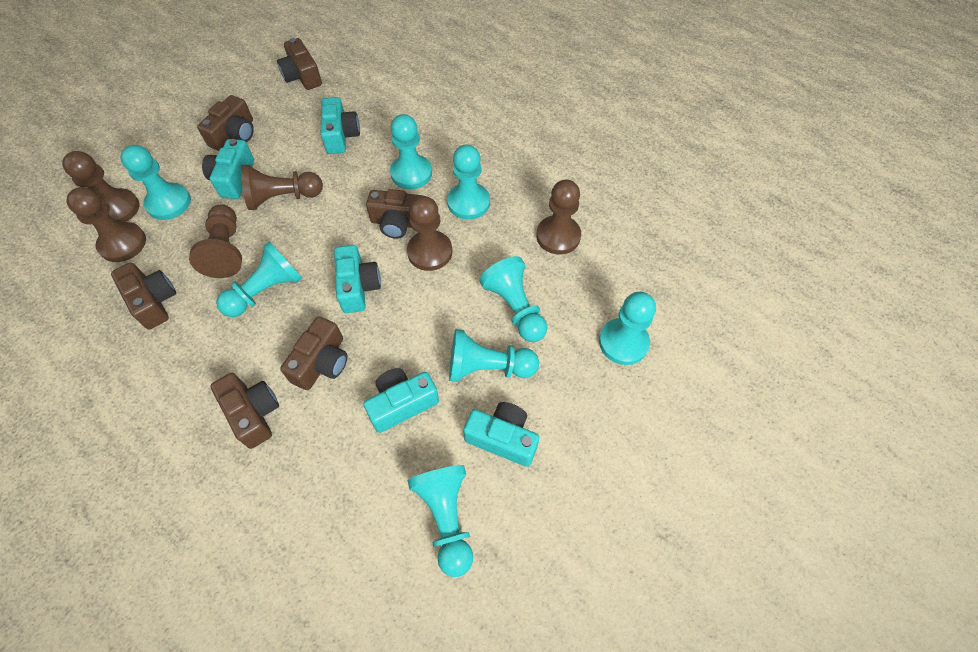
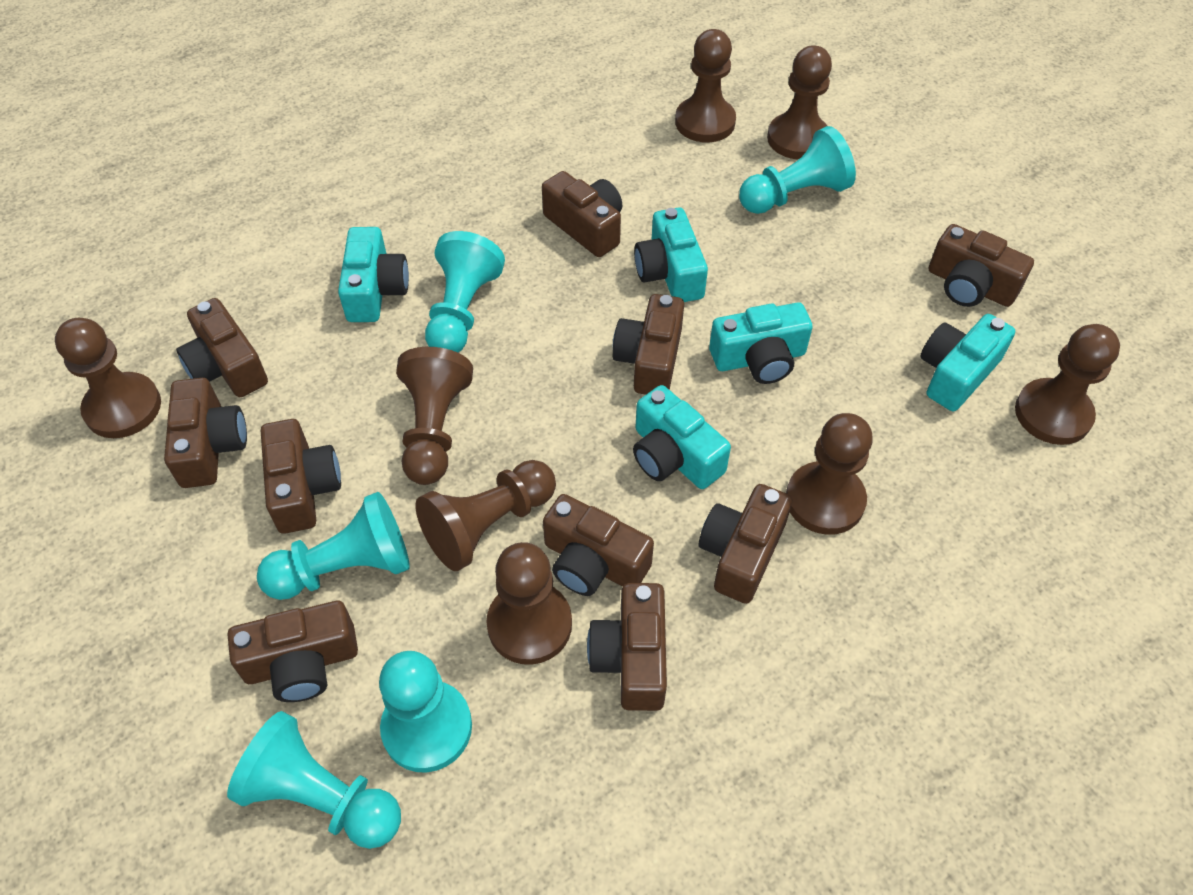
brown camera: [111,262,176,330] [197,95,254,151] [210,373,279,449] [277,38,322,90] [280,316,347,390] [366,189,424,239] = 6 -> [164,378,247,488] [176,298,268,397] [228,601,358,702] [261,419,341,534] [542,171,622,257] [543,494,654,596] [587,583,667,711] [612,294,684,395] [699,484,792,604] [929,224,1034,307] = 10
brown pawn: [62,151,139,222] [67,187,146,262] [189,204,242,278] [241,165,323,210] [407,196,452,271] [536,180,581,255] = 6 -> [55,318,161,438] [396,347,473,485] [416,460,556,571] [486,542,572,665] [675,29,736,142] [767,45,832,160] [786,413,873,535] [1015,324,1120,445] = 8
turquoise pawn: [120,145,191,220] [216,241,302,317] [390,114,432,189] [407,465,473,577] [447,144,490,220] [449,329,539,382] [479,256,547,342] [599,292,656,365] = 8 -> [227,711,401,849] [257,492,410,600] [379,651,472,773] [425,231,505,352] [739,126,856,214] = 5

